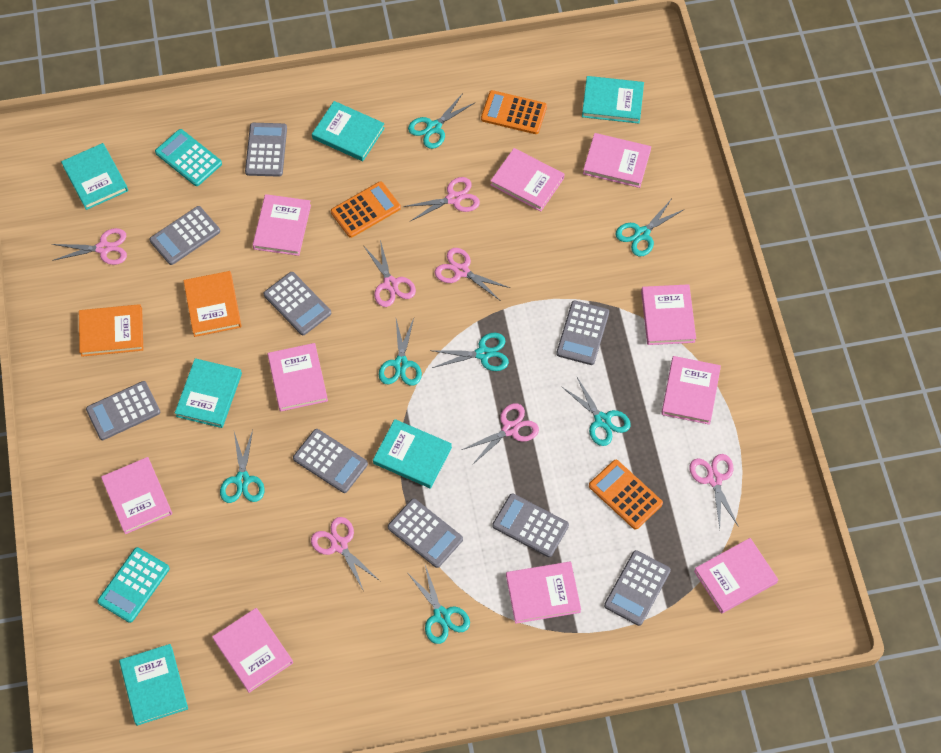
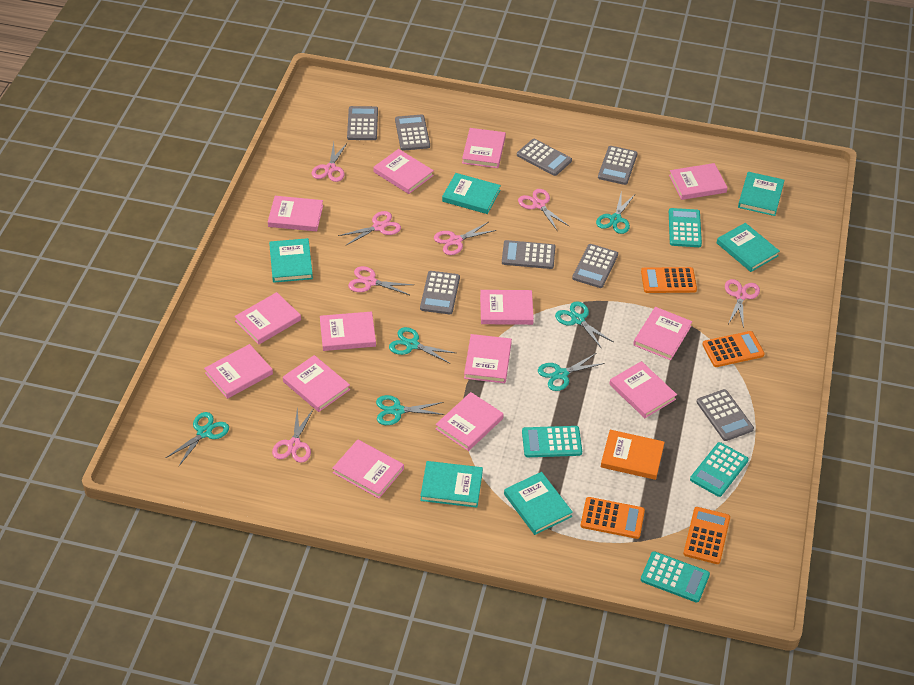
grey calculator: [86,381,160,440] [149,206,220,265] [245,123,287,177] [263,272,331,335] [293,429,368,493] [388,498,463,568] [492,493,569,557] [556,300,609,365] [604,550,671,626] = 9 -> [347,106,378,140] [395,114,430,151] [420,271,460,314] [502,240,556,269] [517,139,572,176] [572,244,618,288] [598,146,638,185] [697,389,754,441] = 8
orange book: [79,304,143,357] [183,271,241,337] = 2 -> [601,430,665,480] = 1
orange calculator: [331,181,401,238] [481,90,547,134] [589,460,663,530] = 3 -> [581,497,645,539] [641,267,697,293] [683,507,730,564] [702,331,765,367] = 4
pink book: [101,457,172,534] [212,608,293,693] [253,194,311,256] [268,343,328,412] [490,148,564,211] [506,561,581,624] [583,133,651,188] [641,284,696,345] [661,356,721,425] [694,538,778,614] = 10 -> [204,344,273,399] [234,292,301,345] [268,196,323,231] [283,355,350,412] [320,312,376,351] [332,439,404,498] [373,149,434,194] [436,392,504,451] [462,128,506,168] [464,334,512,383] [480,290,534,325] [609,361,677,418] [633,307,692,360] [669,163,728,200] = 14
turquoise calculator: [97,547,170,623] [155,129,222,186] = 2 -> [522,426,582,457] [641,551,710,603] [669,208,702,247] [690,442,749,497] = 4
turquoise scissors: [220,430,264,503] [379,318,422,386] [408,93,474,149] [409,565,470,644] [430,333,509,371] [562,377,631,446] [615,200,685,257] = 7 -> [166,412,229,467] [376,395,445,425] [389,327,455,363] [538,353,605,391] [555,301,613,349] [596,194,635,234] = 6

